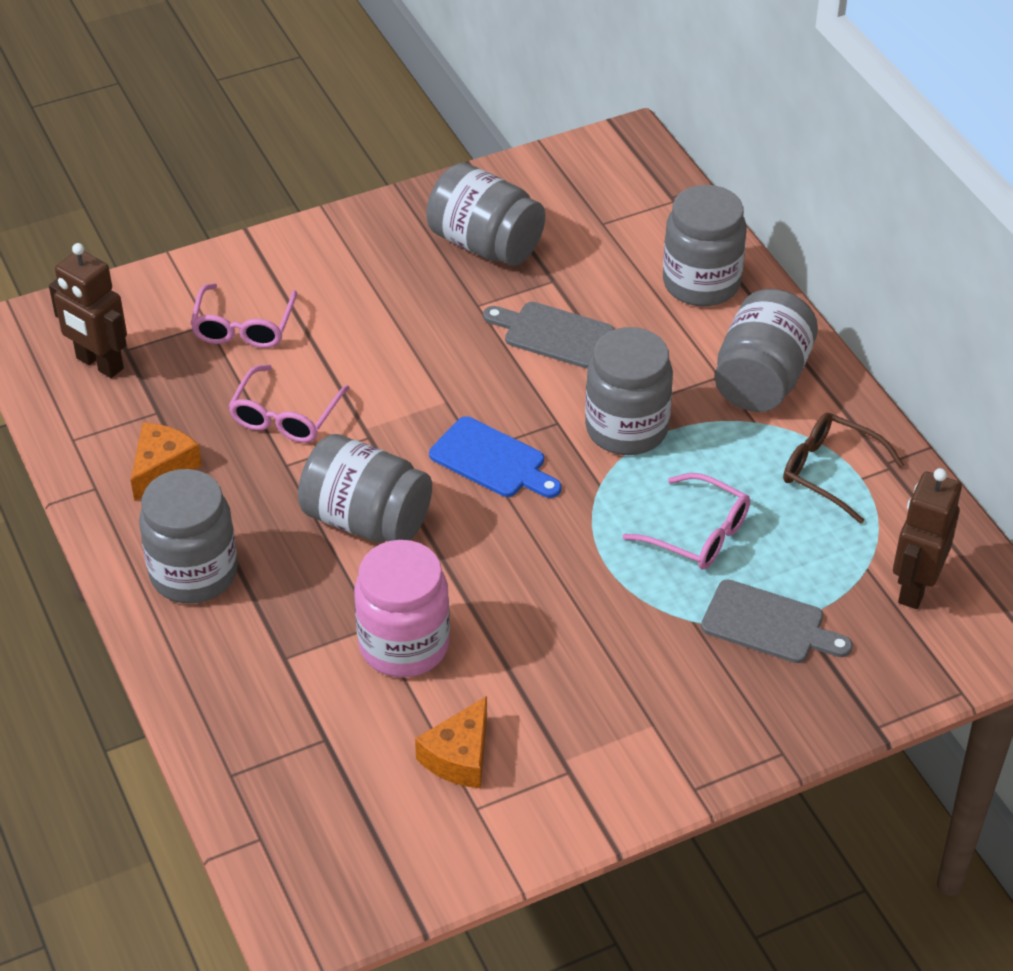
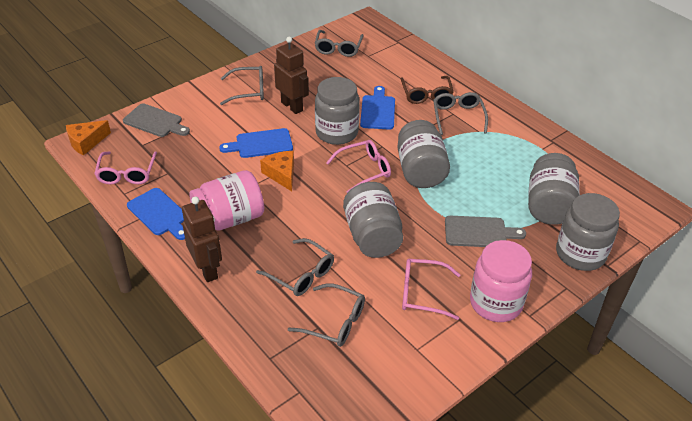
blue cutting board: [429,417,561,498] = 1 -> [127,188,185,240] [219,128,293,158] [360,86,395,129] = 3
grey glasses: none = 0 -> [220,66,264,105] [256,238,334,296] [288,283,365,347] [315,30,364,57] [433,92,488,135] = 5
grey jar: [139,469,238,604] [298,434,432,543] [426,163,545,266] [585,327,673,455] [663,185,747,307] [715,289,818,412] = 6 -> [315,77,360,145] [343,182,403,258] [397,120,450,188] [528,153,580,225] [556,193,620,271] = 5
pink jar: [354,540,450,677] = 1 -> [190,170,264,231] [470,240,532,322] = 2

